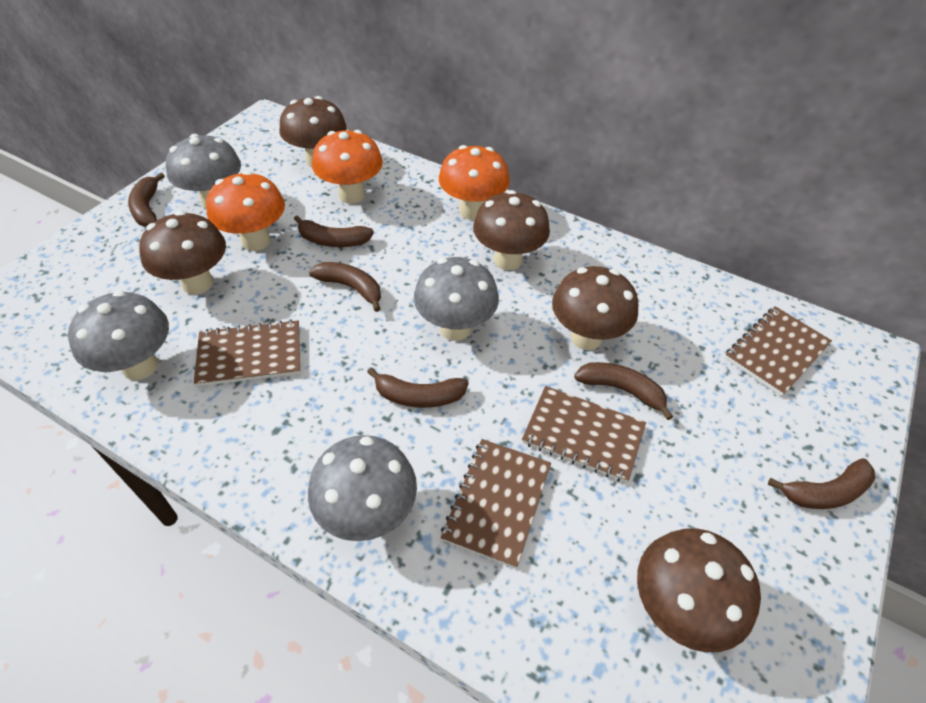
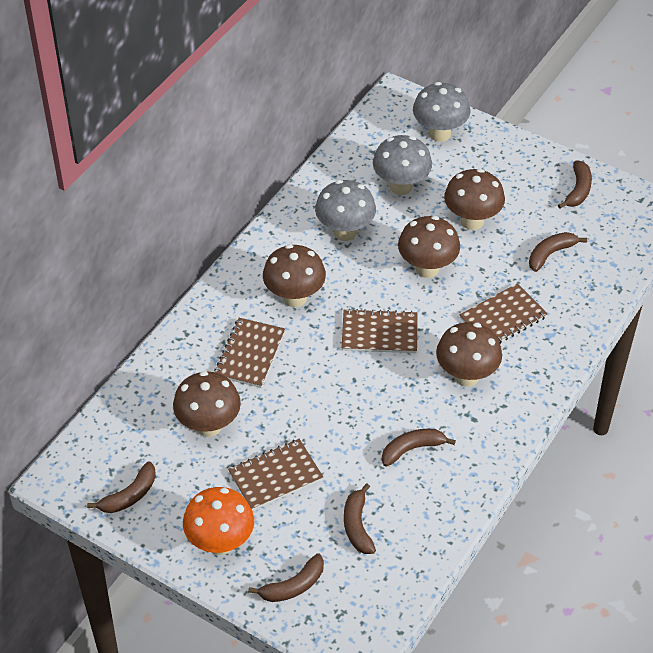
grey mushroom: [68,291,169,380] [166,134,241,209] [308,435,417,541] [414,257,499,341] = 4 -> [315,180,376,241] [373,135,432,195] [413,82,471,142] = 3
orange mushroom: [206,171,285,251] [312,130,383,204] [439,145,510,220] = 3 -> [183,487,254,555] = 1

